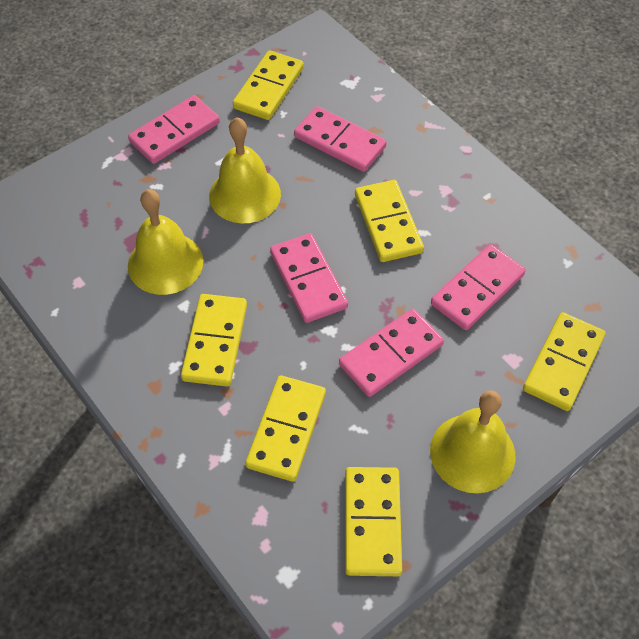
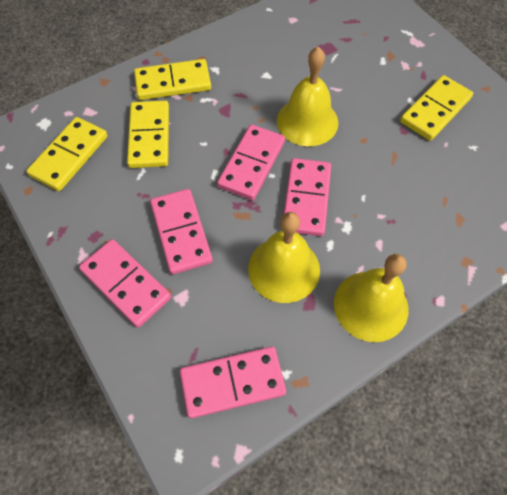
yellow domino: [181,294,247,387] [233,50,304,120] [245,375,326,482] [345,467,402,576] [355,180,424,262] [523,312,606,411] = 6 -> [27,117,108,191] [127,100,169,168] [134,59,211,100] [400,75,473,141] = 4

